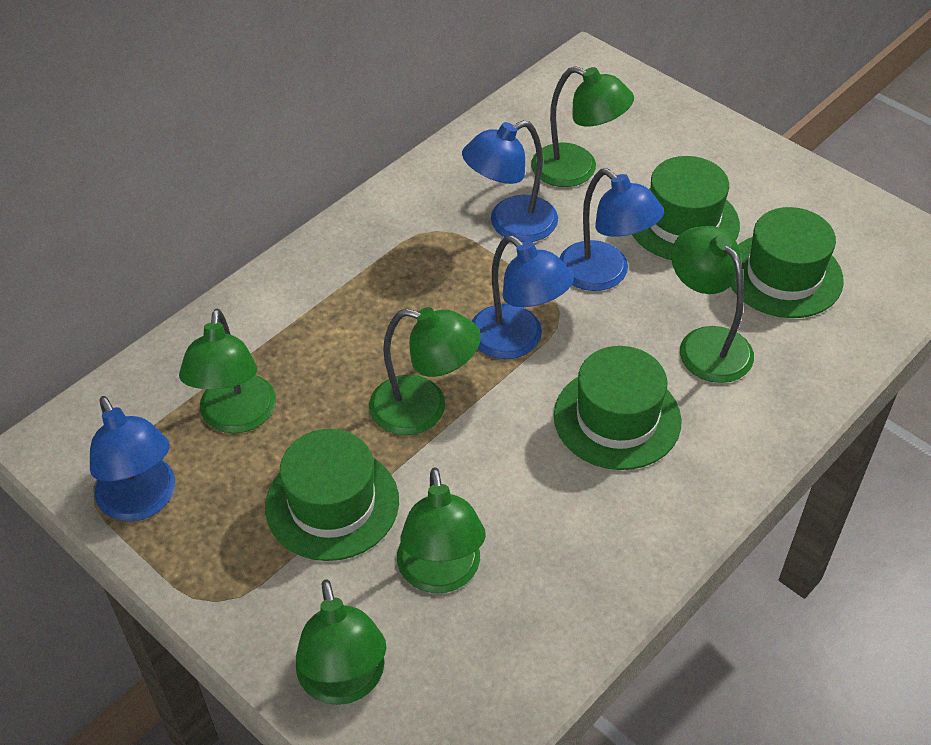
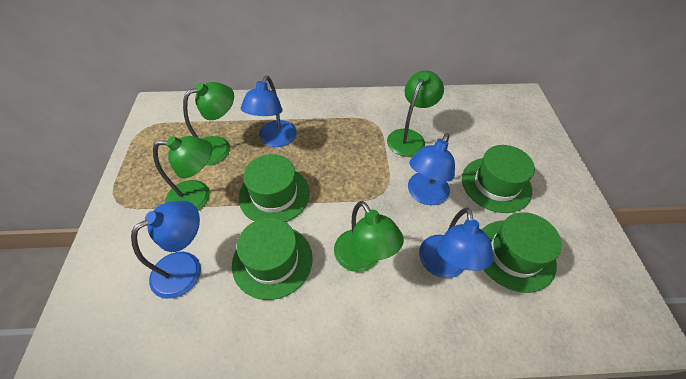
green lamp: [179,309,276,433] [296,579,387,705] [369,307,481,435] [397,467,486,593] [531,66,634,187] [671,226,754,383] = 6 -> [153,136,213,211] [183,82,234,166] [334,201,404,272] [387,70,444,157] = 4

